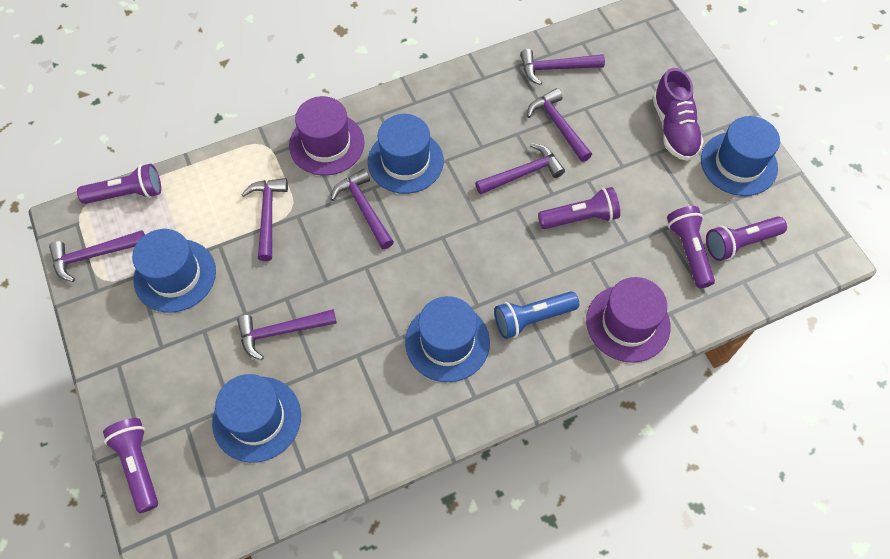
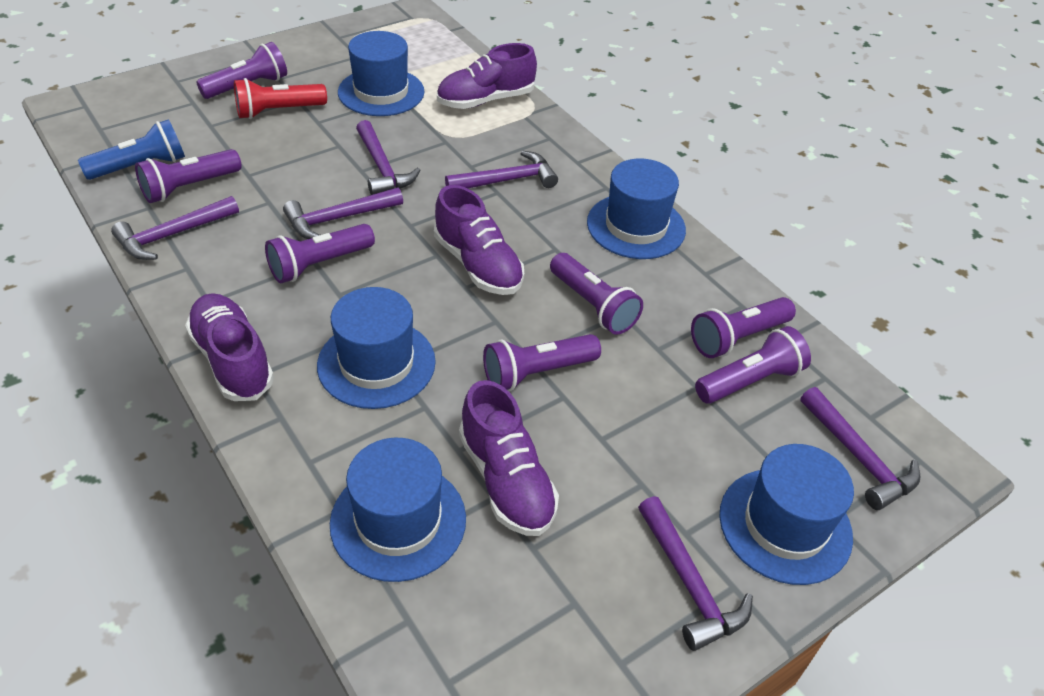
purple flashlight: [77,164,161,204] [103,418,158,513] [538,187,620,229] [667,206,715,288] [706,216,787,261] = 5 -> [135,149,242,203] [196,42,287,99] [265,224,375,283] [483,334,601,391] [550,253,643,335] [691,297,796,358] [695,326,811,404] = 7
purple hammer: [49,230,145,282] [237,309,337,360] [241,178,288,261] [331,169,394,249] [475,143,565,195] [520,49,605,85] [527,88,592,162] = 7 -> [111,196,239,260] [283,187,403,239] [356,120,420,195] [445,150,558,188] [638,496,753,651] [800,387,920,510] = 6
purple hat: [289,96,365,176] [586,277,671,363] = 2 -> none = 0
purple shoe: [652,68,704,161] = 1 -> [185,293,274,401] [434,185,524,295] [437,43,537,109] [459,380,559,536] = 4
red flashlight: none = 0 -> [234,78,327,119] = 1

